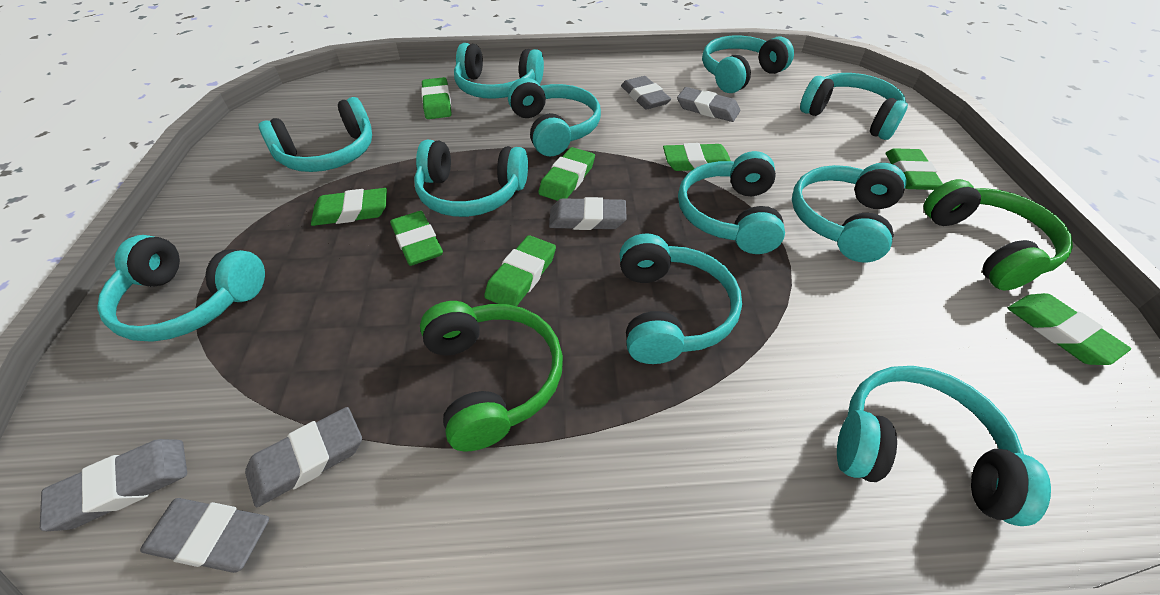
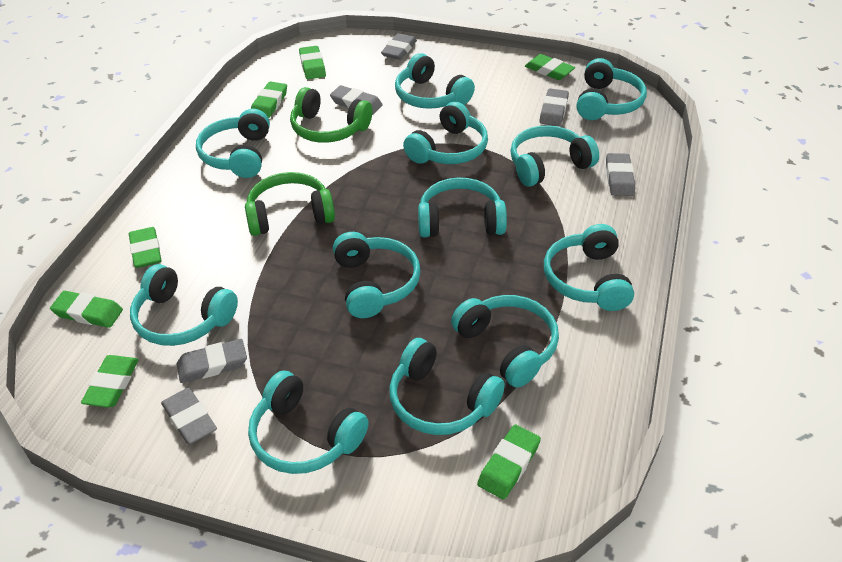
green eraser: [311,188,387,226] [390,211,443,266] [421,77,452,119] [484,235,556,306] [538,147,595,201] [663,143,731,171] [886,148,943,190] [1008,293,1131,365] = 8 -> [50,291,123,328] [81,355,139,407] [129,227,162,268] [251,81,287,118] [299,46,326,79] [477,425,541,500] [525,54,575,80] = 7
turquoise headphones: [97,235,265,342] [259,97,372,172] [414,140,528,217] [454,43,544,99] [508,78,601,156] [620,233,742,364] [678,151,785,254] [702,36,794,93] [792,163,906,263] [800,73,908,140] [837,366,1051,526] = 11 -> [130,264,238,346] [196,109,270,178] [248,371,369,474] [333,232,421,318] [389,338,505,435] [395,53,475,109] [403,102,488,164] [418,178,507,237] [451,295,559,387] [510,126,599,187] [544,224,634,311] [576,58,647,120] = 12

